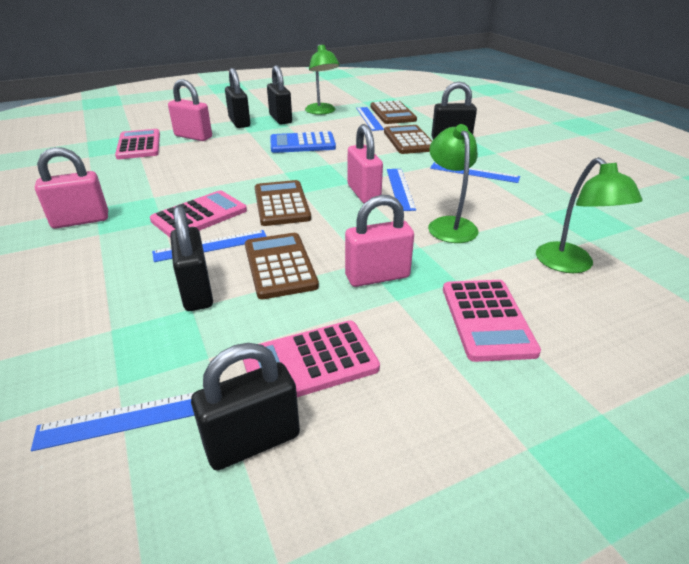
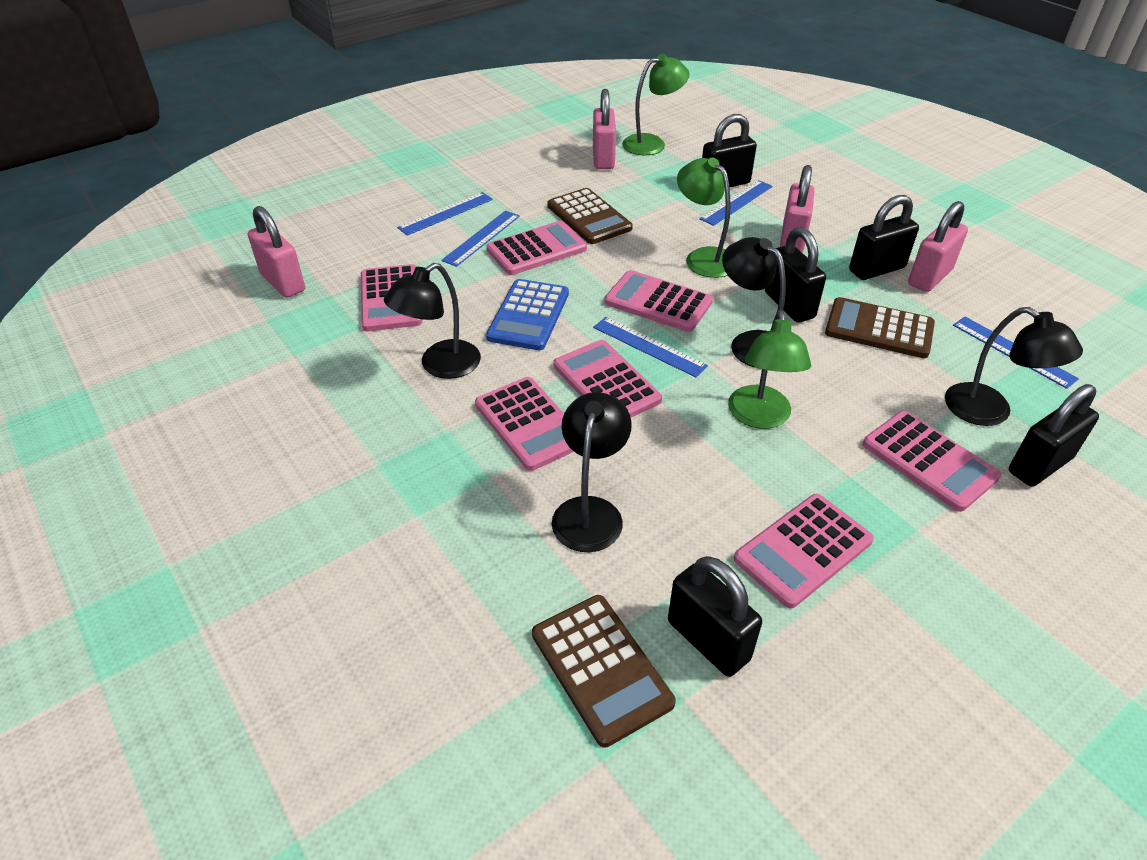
black lamp: none = 0 -> [384,263,481,379] [552,392,632,552] [722,237,786,368] [945,307,1083,426] = 4
brown calculator: [245,233,319,299] [255,180,311,226] [370,100,417,124] [384,125,432,154] = 4 -> [532,595,676,748] [547,188,633,244] [825,297,935,358] = 3
pink calculator: [115,129,160,159] [150,190,247,237] [243,320,380,397] [443,280,541,362] = 4 -> [361,264,422,331] [475,377,574,471] [487,221,587,275] [554,340,662,417] [604,270,713,332] [734,494,874,608] [863,411,1001,512] = 7

